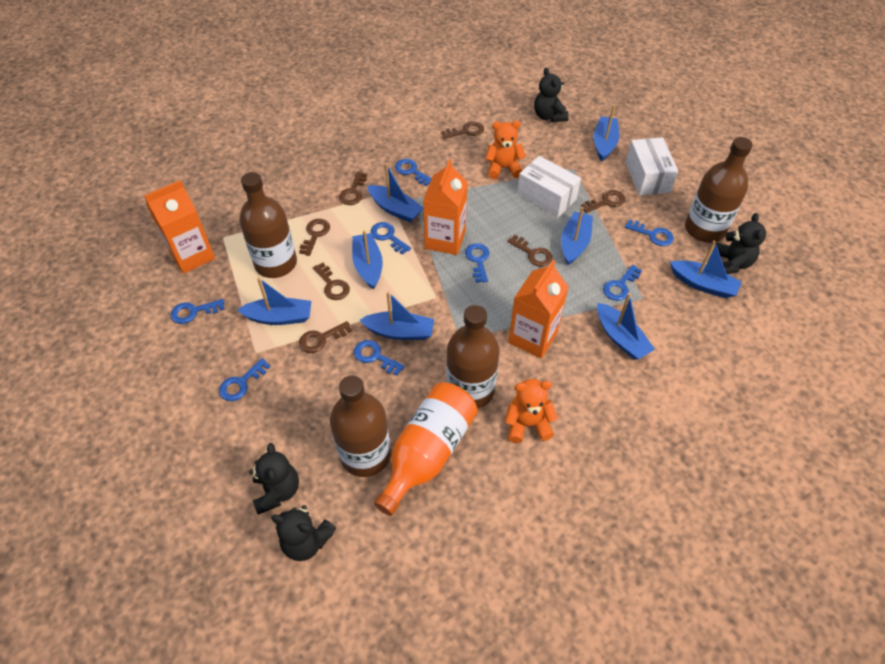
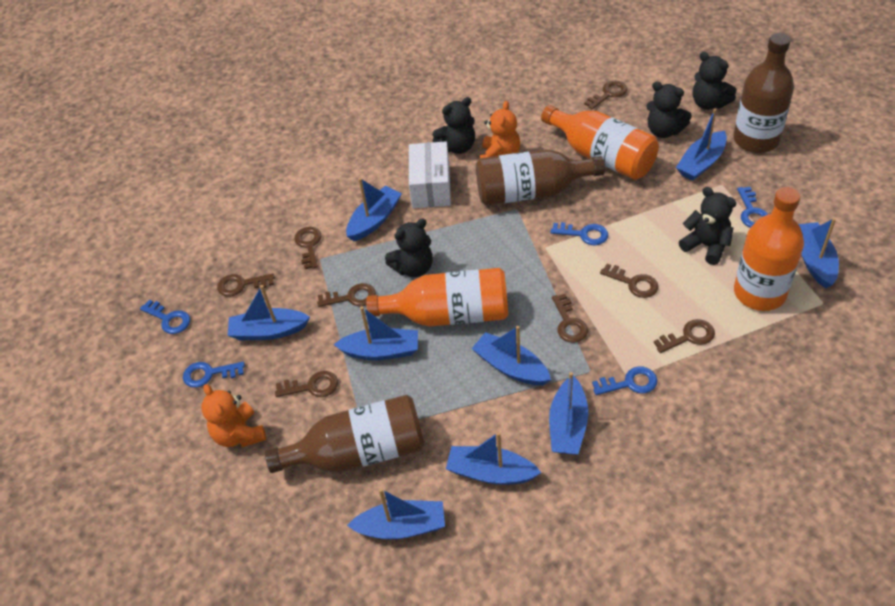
black teddy bear: [249,443,299,515] [271,505,336,561] [534,68,569,122] [715,213,766,274] = 4 -> [385,219,433,277] [433,97,475,154] [646,81,692,138] [679,187,736,265] [693,52,736,110] = 5
blue boat: [237,277,311,325] [352,230,383,290] [360,291,434,340] [367,163,423,223] [561,207,593,265] [594,105,619,162] [597,293,655,360] [670,240,742,298] = 8 -> [228,285,310,340] [333,306,418,360] [346,178,402,241] [347,488,445,539] [446,432,542,485] [472,326,551,385] [549,372,588,454] [676,109,727,181] [798,218,839,288] = 9
blue key: [171,299,224,324] [219,358,271,401] [354,340,405,375] [371,222,411,255] [395,159,432,186] [465,243,489,283] [603,265,642,301] [625,219,674,246] = 8 -> [140,300,190,334] [183,362,245,388] [550,222,608,245] [592,366,658,395] [737,187,768,228] = 5
brown bottle: [239,172,297,278] [330,375,391,477] [446,305,500,408] [685,137,753,243] = 4 -> [265,395,425,473] [476,149,605,205] [733,33,794,153] = 3
brown key: [299,219,330,256] [299,321,352,353] [313,263,350,300] [339,172,367,205] [441,121,484,139] [507,235,553,267] [581,190,625,213] = 7 -> [217,273,275,297] [275,371,338,397] [294,227,322,269] [317,283,376,307] [552,294,588,343] [584,80,627,109] [600,264,658,298] [654,319,715,353] = 8
orange bottle: [374,382,478,516] = 1 -> [366,268,508,327] [541,105,659,180] [734,187,804,311] = 3
orange carton: [144,180,215,274] [423,159,468,255] [508,260,569,358] = 3 -> none = 0
white box: [517,156,581,218] [626,137,678,195] = 2 -> [409,141,451,208] = 1

